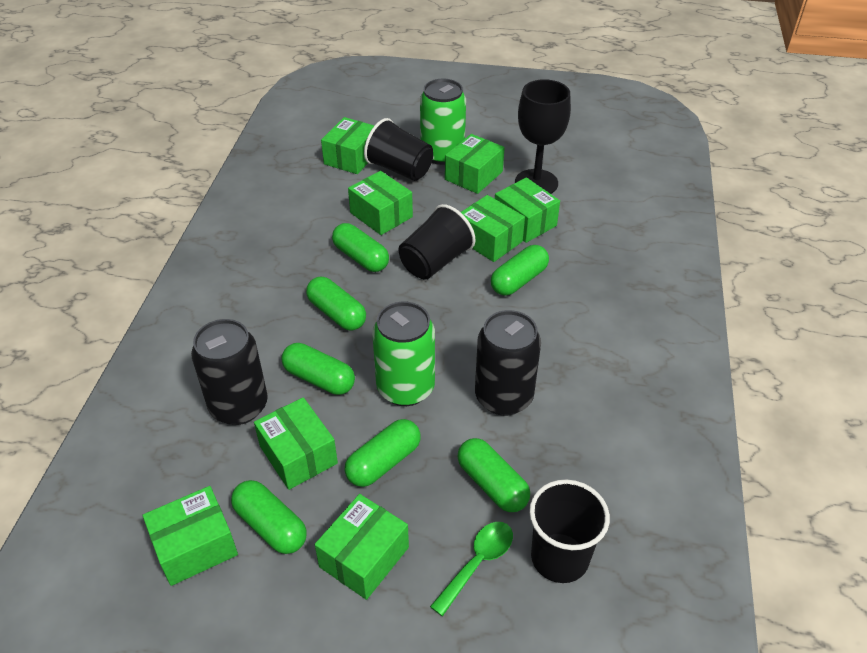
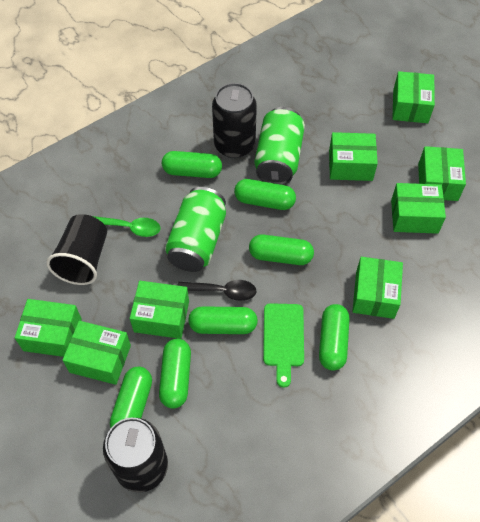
black cup: [364,118,433,181] [399,204,475,280] [529,479,610,583] = 3 -> [46,214,107,285] = 1
black goblet: [515,79,571,194] = 1 -> none = 0
black spoon: none = 0 -> [178,280,256,301] = 1
green cutting board: none = 0 -> [263,303,304,388] = 1

